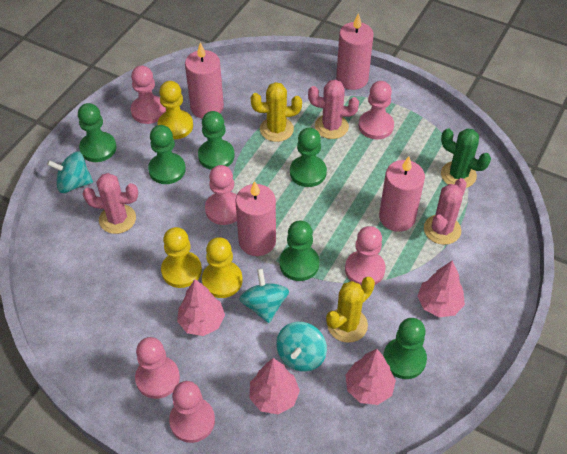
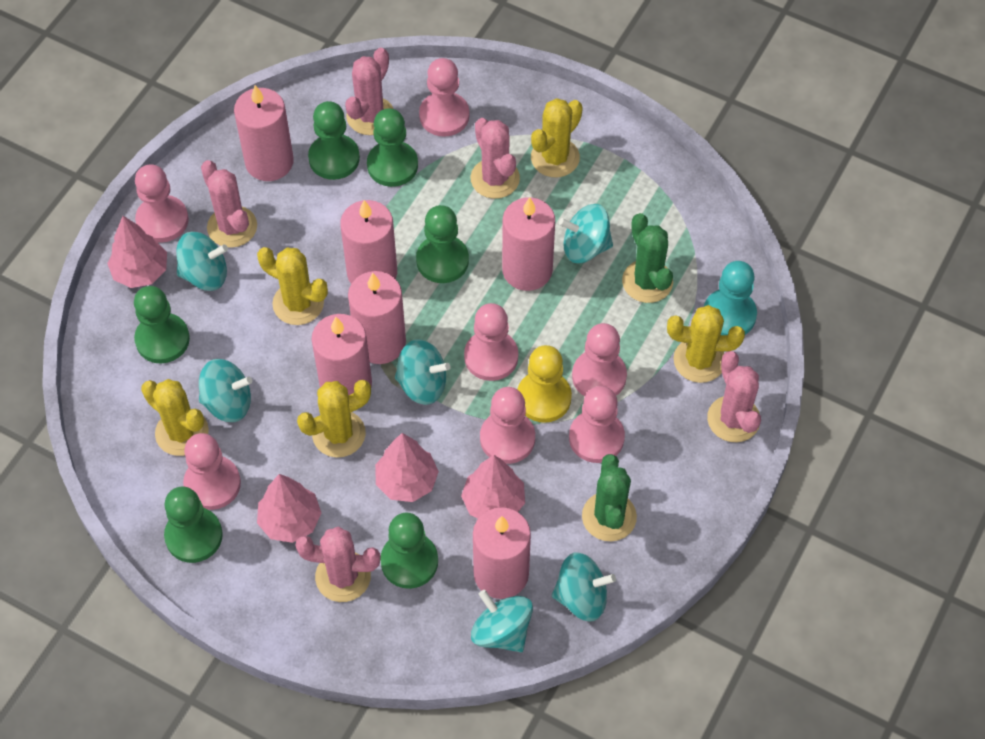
green cactus: [441,128,491,188] = 1 -> [582,454,637,541] [622,213,673,303] = 2
pink cactus: [83,173,138,234] [308,79,359,139] [424,178,467,245] = 3 -> [201,160,257,248] [295,527,381,602] [345,48,394,135] [470,118,520,199] [707,351,761,442] = 5
pink candle: [185,43,224,119] [235,181,276,256] [336,13,374,90] [379,156,425,232] = 4 -> [234,85,294,181] [312,314,372,395] [340,200,397,284] [348,271,406,364] [473,507,531,599] [502,197,555,291] = 6
pink pawn: [131,65,166,124] [135,337,180,399] [169,381,215,443] [205,165,237,225] [345,226,386,285] [359,81,394,139] = 6 -> [135,165,189,243] [183,433,241,510] [419,58,469,137] [464,303,518,381] [480,387,535,464] [569,386,625,463] [572,323,627,396] = 7
turquoise pawn: none = 0 -> [704,261,757,335] = 1
turquoise spinning top: [47,152,93,193] [239,269,289,323] [276,322,327,372] = 3 -> [176,232,228,291] [199,359,252,422] [395,339,451,405] [471,590,533,652] [552,552,616,622] [559,204,613,263] = 6
yellow cactus: [251,82,302,142] [326,277,375,343] = 2 -> [141,379,209,456] [257,247,328,325] [297,380,371,458] [531,98,583,177] [667,305,745,383] = 5
yellow pawn: [157,81,193,139] [161,227,202,288] [202,237,242,298] = 3 -> [517,345,572,423] = 1

